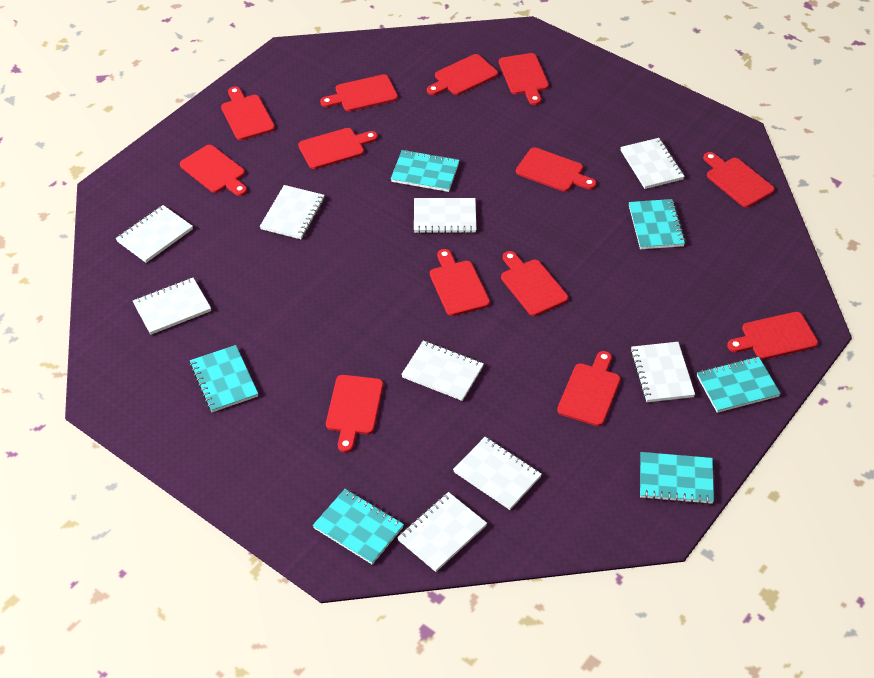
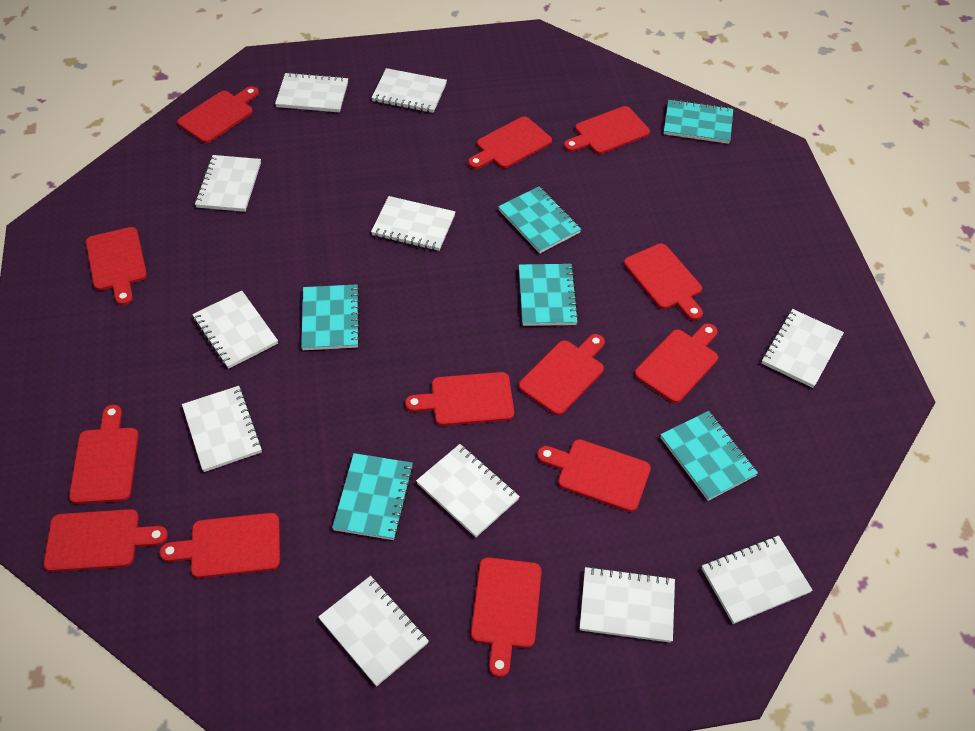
white notebook: [116,205,193,263] [133,278,211,335] [260,185,325,239] [397,492,487,572] [401,341,484,401] [414,198,476,234] [453,437,542,510] [620,138,685,189] [630,342,695,402] = 9 -> [182,386,262,472] [192,291,278,369] [195,155,261,212] [275,72,348,112] [318,576,429,687] [371,68,447,113] [371,196,455,251] [416,444,520,538] [580,566,675,643] [701,536,813,624] [762,309,844,388] = 11

